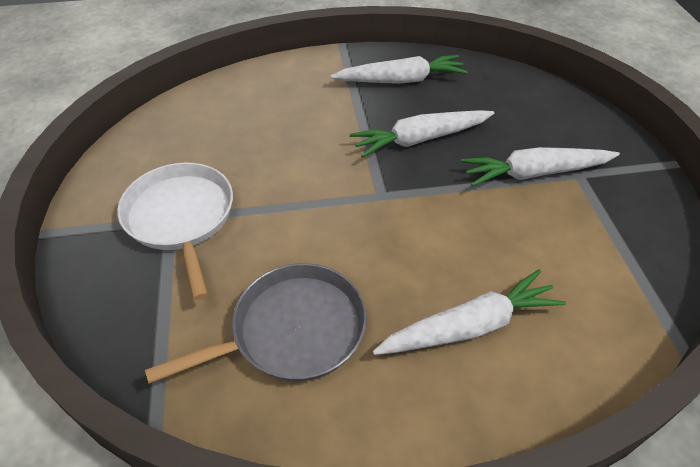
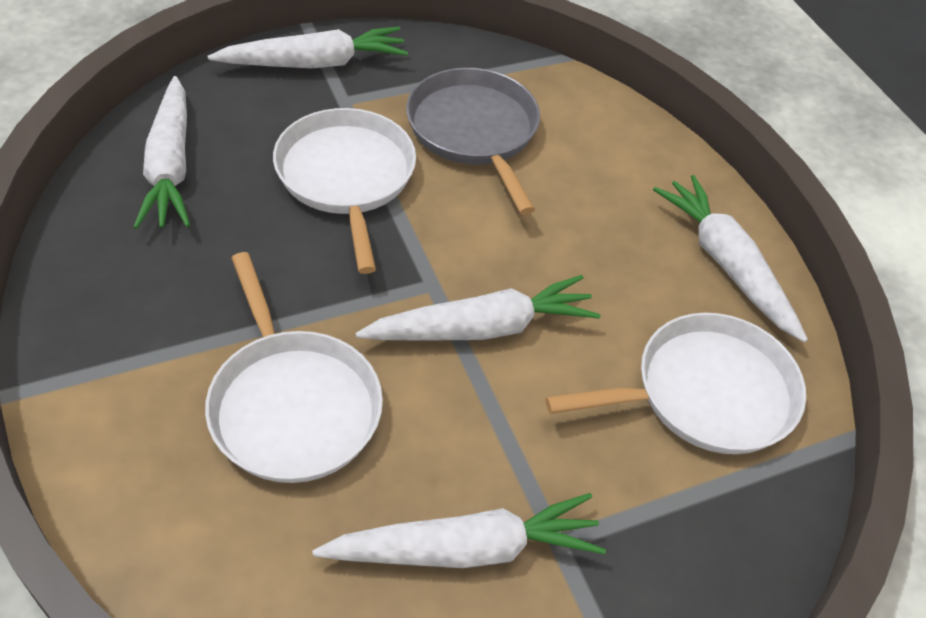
white carrot: [330,55,468,84] [350,110,494,158] [373,269,566,355] [461,147,620,186] = 4 -> [133,76,190,229] [207,27,408,68] [312,493,606,568] [355,275,600,340] [653,175,808,342] = 5
white pan: [117,162,233,300] = 1 -> [205,252,383,483] [273,108,416,274] [545,313,806,454] = 3

